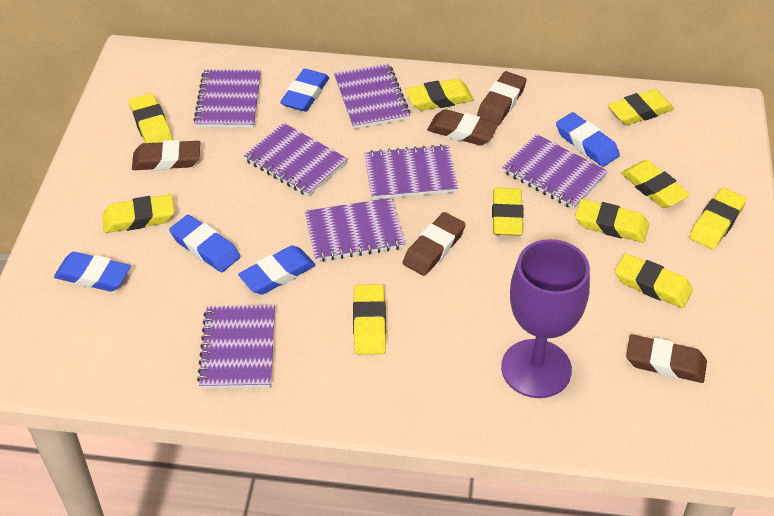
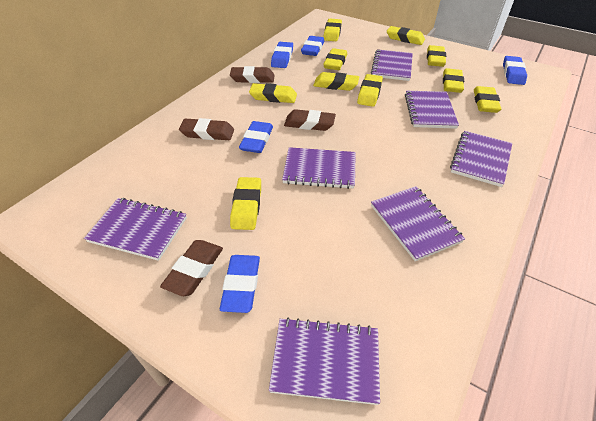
brown eraser: [132,140,200,170] [403,212,466,276] [427,109,498,145] [477,71,527,125] [626,334,707,383] = 5 -> [160,240,223,296] [179,118,234,140] [230,66,274,83] [284,109,336,131] = 4
purple goblet: [501,239,590,398] = 1 -> none = 0

